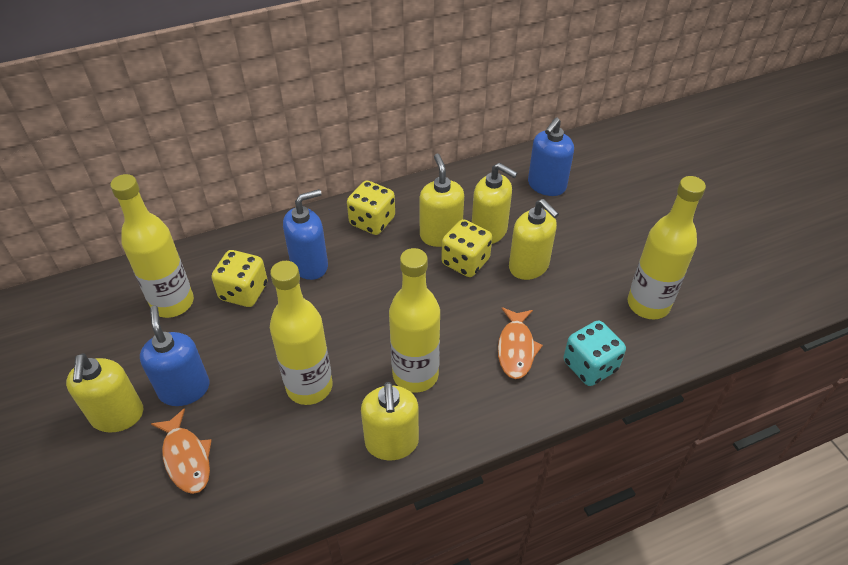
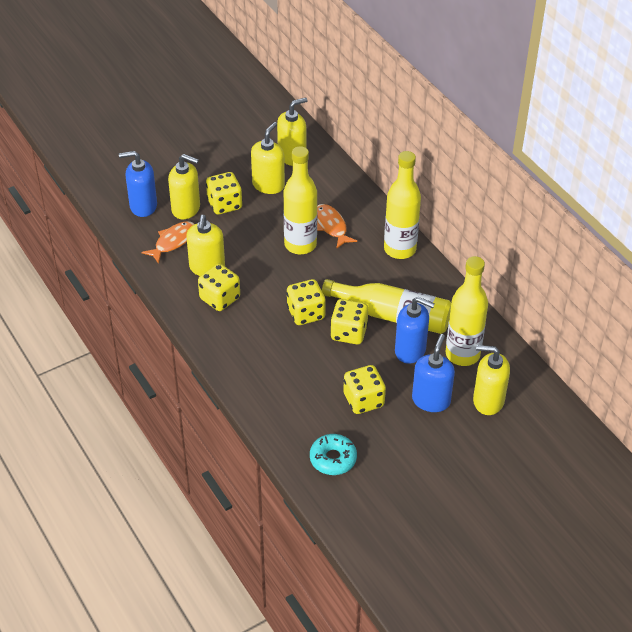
turquoise dice: [564,321,626,386] = 1 -> none = 0
turquoise donut: none = 0 -> [310,434,357,475] = 1
yellow dice: [212,250,268,307] [347,181,395,235] [441,219,492,277] = 3 -> [198,263,240,311] [206,172,243,215] [286,279,326,325] [330,299,368,344] [343,365,386,414] = 5

